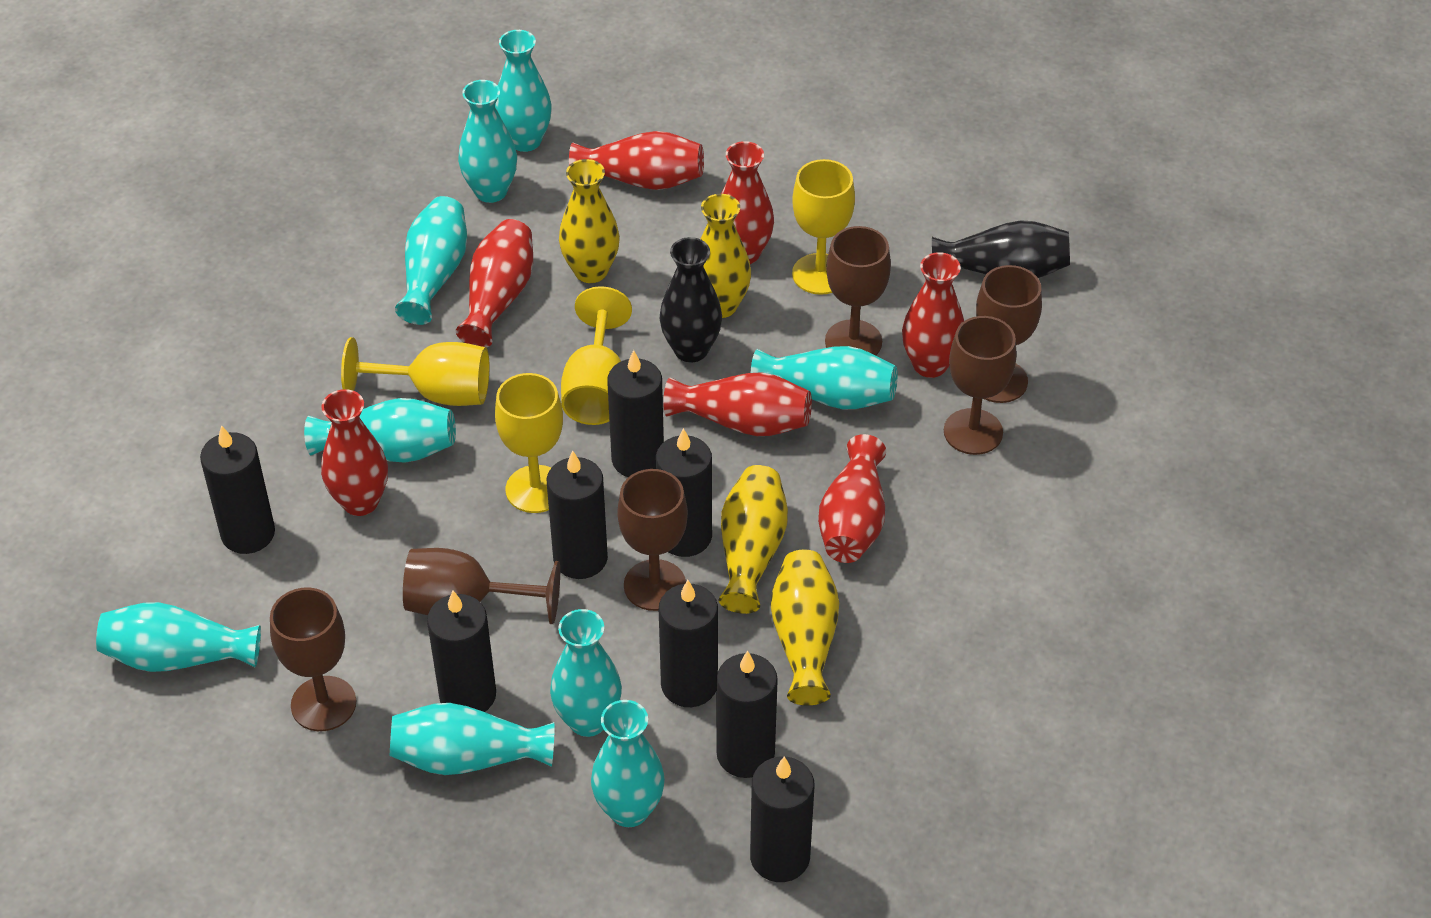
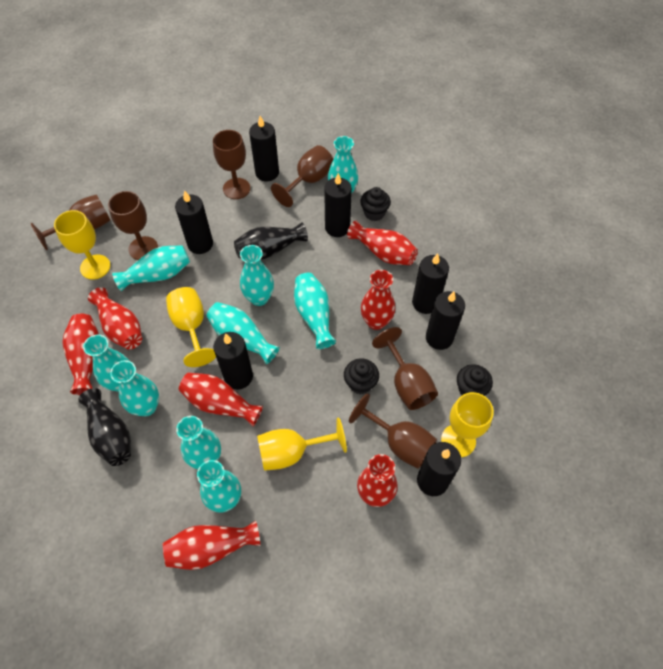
black candle: [200,425,275,554] [427,591,496,712] [547,451,608,579] [607,350,664,477] [656,428,712,557] [659,580,718,707] [716,651,778,778] [750,757,814,882] = 8 -> [175,190,213,254] [213,332,253,389] [249,116,279,181] [324,173,352,237] [412,253,449,314] [417,442,461,496] [426,291,465,350] = 7
black cupcake: none = 0 -> [344,358,379,394] [360,187,391,221] [457,364,493,396] = 3
yellow vase: [559,159,620,283] [701,194,751,318] [719,465,788,614] [771,550,839,705] = 4 -> none = 0

